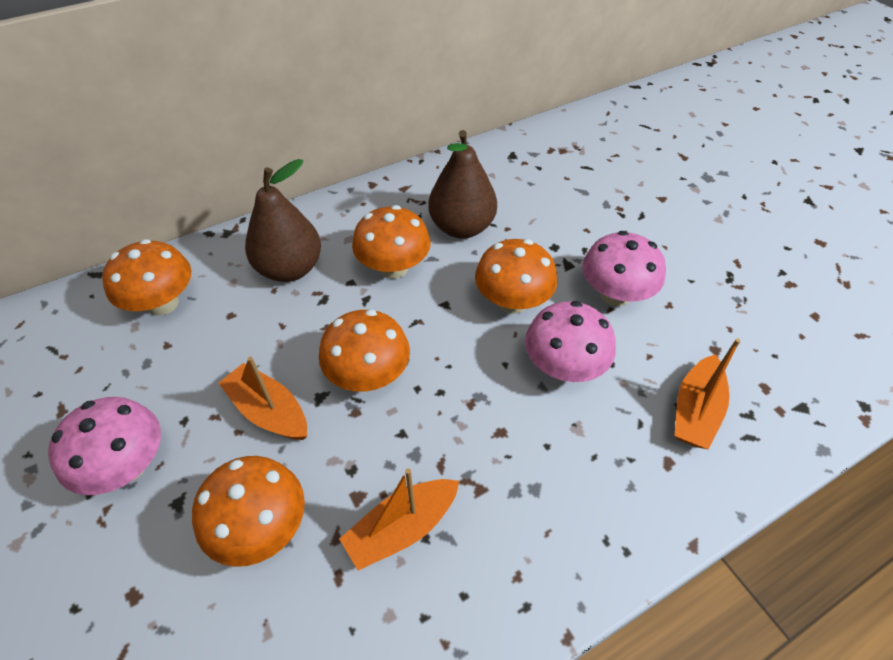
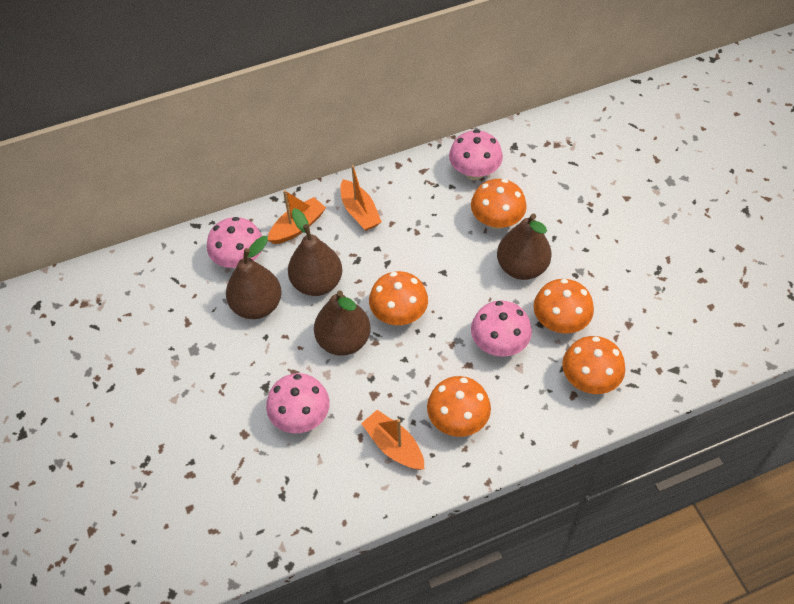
brown pear: [245,159,321,282] [428,130,497,238] = 2 -> [226,236,282,319] [288,208,342,296] [314,290,370,356] [497,213,552,280] = 4
pink mushroom: [48,397,161,495] [525,301,616,382] [583,231,666,307] = 3 -> [207,217,262,268] [266,373,329,433] [449,130,503,180] [471,301,532,357] = 4

